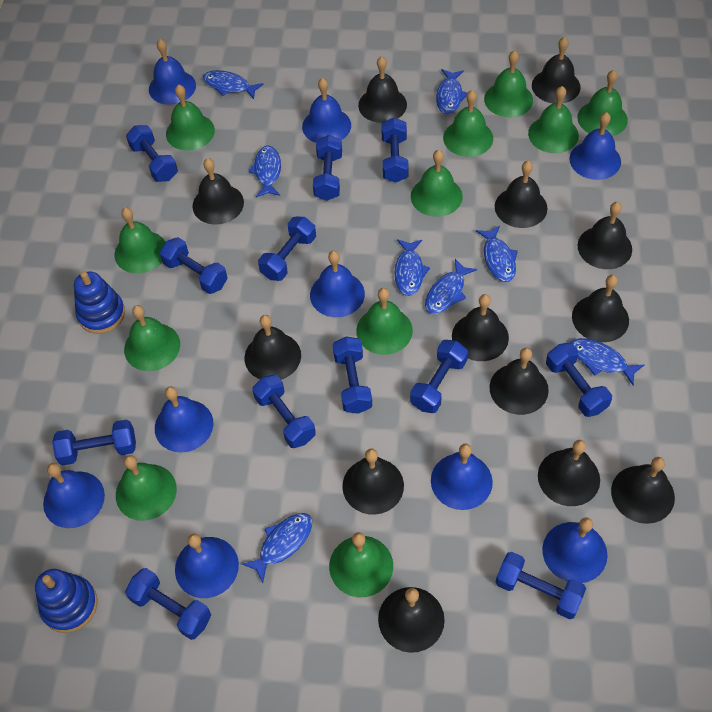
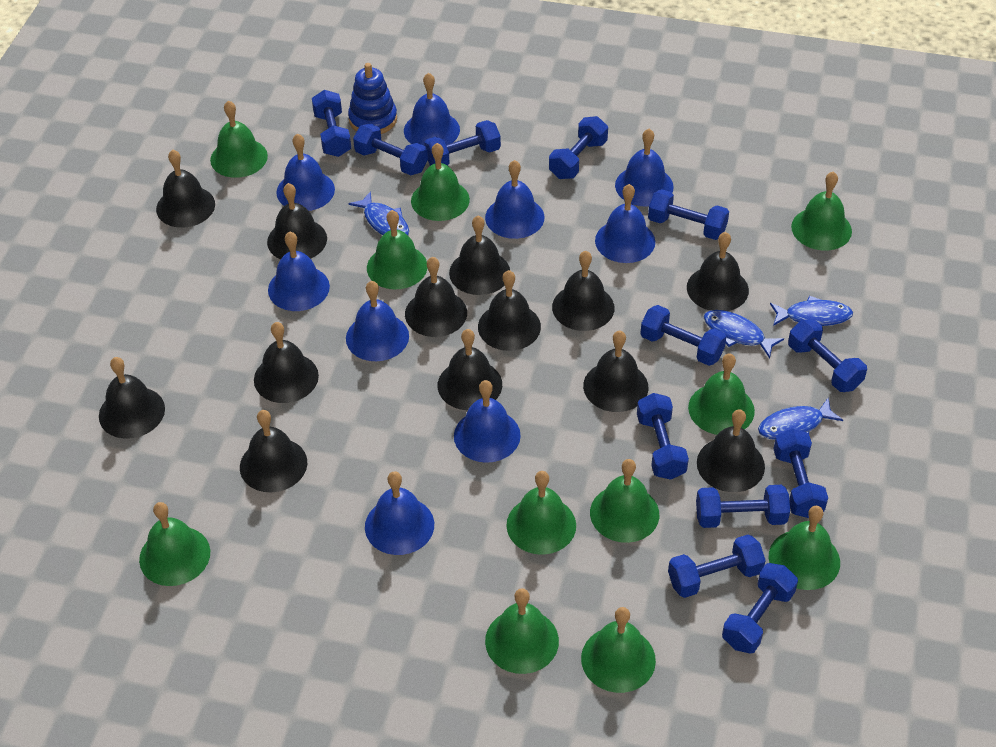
blue fish: [203,70,264,99] [242,513,312,583] [248,145,281,197] [395,239,430,296] [425,259,477,314] [436,69,467,115] [476,226,518,282] [570,338,644,386] = 8 -> [349,191,409,235] [704,310,784,358] [758,398,843,440] [770,295,853,326] = 4
blue stacking toy: [35,569,98,633] [74,271,125,334] = 2 -> [348,63,397,134] = 1

